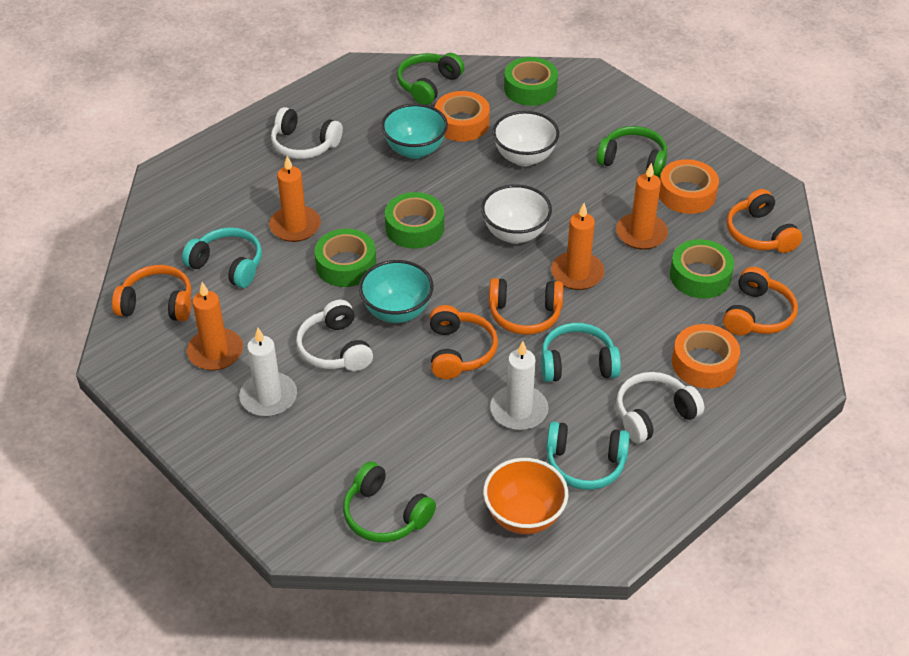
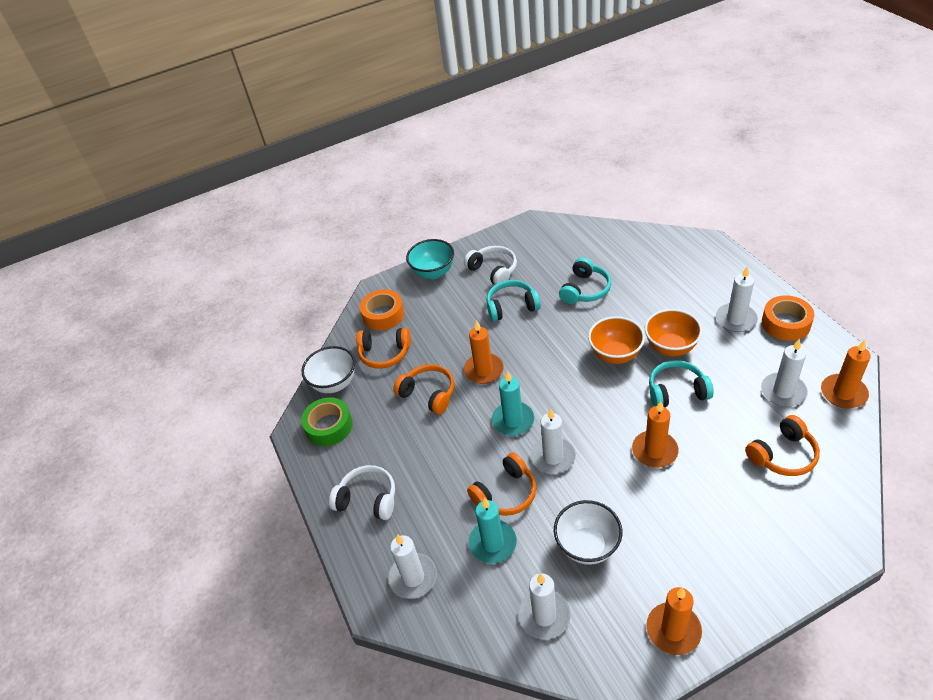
green headphones: [343,461,436,542] [397,53,464,105] [596,126,667,178] = 3 -> none = 0
green tape: [314,229,376,287] [385,192,444,249] [504,57,558,106] [670,239,734,298] = 4 -> [301,397,353,446] = 1
orange bowl: [483,458,568,534] = 1 -> [588,316,645,364] [645,309,702,356] = 2
orange headphones: [112,265,192,321] [430,305,498,379] [489,278,563,335] [723,267,798,335] [727,189,802,253] = 5 -> [356,328,411,369] [393,364,454,414] [467,452,536,516] [745,415,820,476] = 4
orange tape: [435,91,490,141] [659,159,719,214] [672,324,740,388] = 3 -> [360,290,404,330] [762,295,814,341] = 2
turquoise bowl: [359,260,434,323] [381,103,448,159] = 2 -> [406,239,454,279] = 1
turquoise candle: none = 0 -> [469,498,517,563] [492,371,534,436] = 2
white candle: [239,328,297,417] [490,341,548,430] = 2 -> [388,534,437,599] [518,573,571,639] [531,408,576,474] [716,266,758,332] [761,339,808,407] = 5
white headphones: [271,107,343,159] [296,300,373,371] [616,372,704,443] = 3 -> [329,465,395,520] [464,246,517,285] = 2

